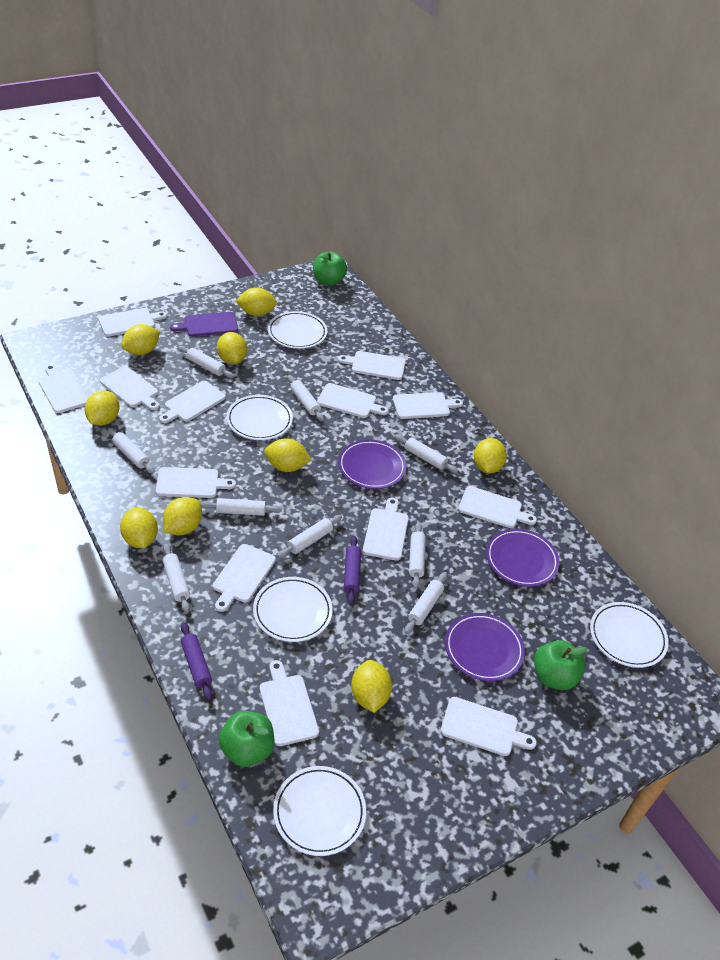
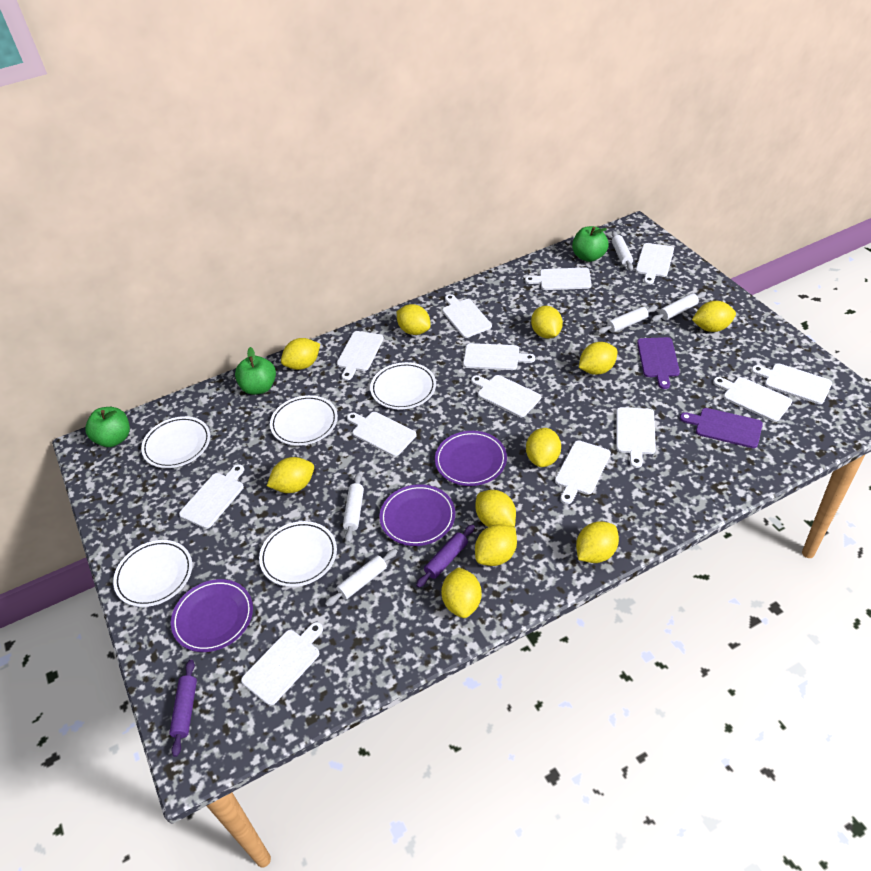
purple cutting board: [170,312,238,337] = 1 -> [637,337,680,389] [680,408,763,448] = 2
white rolling pin: [108,428,155,474] [163,544,190,613] [178,346,234,378] [201,498,282,516] [277,515,342,558] [288,375,324,421] [395,434,458,473] [405,572,447,634] [409,522,426,589] = 9 -> [325,549,397,607] [343,473,364,543] [598,306,658,334] [612,231,633,271] [651,292,706,322] = 5
yellow lemon: [85,390,120,426] [120,508,158,548] [121,324,160,355] [163,497,202,535] [217,332,247,364] [236,287,277,316] [264,438,311,472] [351,660,392,713] [474,438,507,474] = 9 -> [267,457,314,493] [281,338,320,370] [397,304,431,335] [441,567,482,618] [475,490,516,527] [475,524,517,566] [526,428,561,467] [531,306,563,339] [576,522,619,563] [579,342,617,375] [692,301,736,332] = 11

